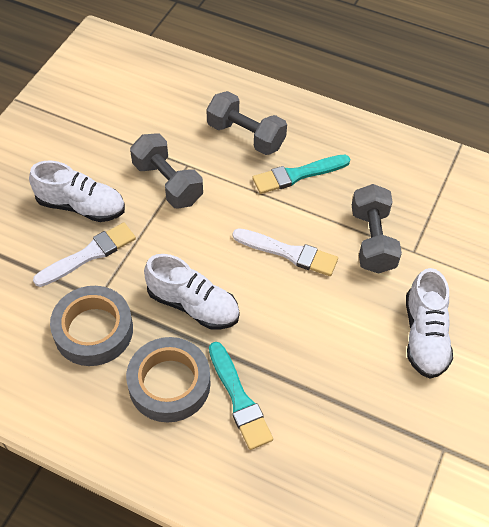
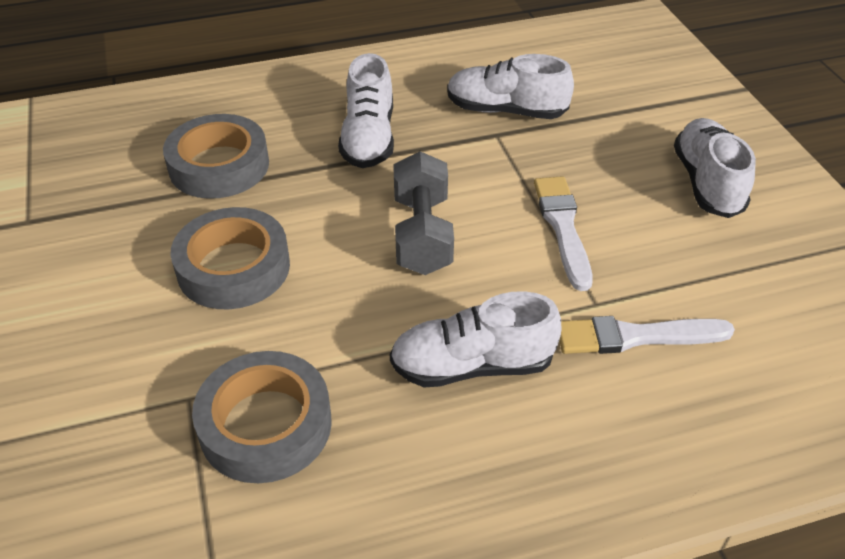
grey dumbbell: [130,134,203,208] [206,91,287,155] [352,184,402,274] = 3 -> [393,151,454,275] = 1
grey tape: [50,286,133,366] [126,337,211,422] = 2 -> [163,114,269,199] [170,207,290,309] [192,351,332,483] = 3
turquoise brush: [209,342,273,450] [252,155,350,194] = 2 -> none = 0
white shoe: [29,161,125,222] [144,254,240,330] [406,268,453,379] = 3 -> [338,53,394,168] [390,291,561,387] [447,54,574,119] [674,118,756,218] = 4

